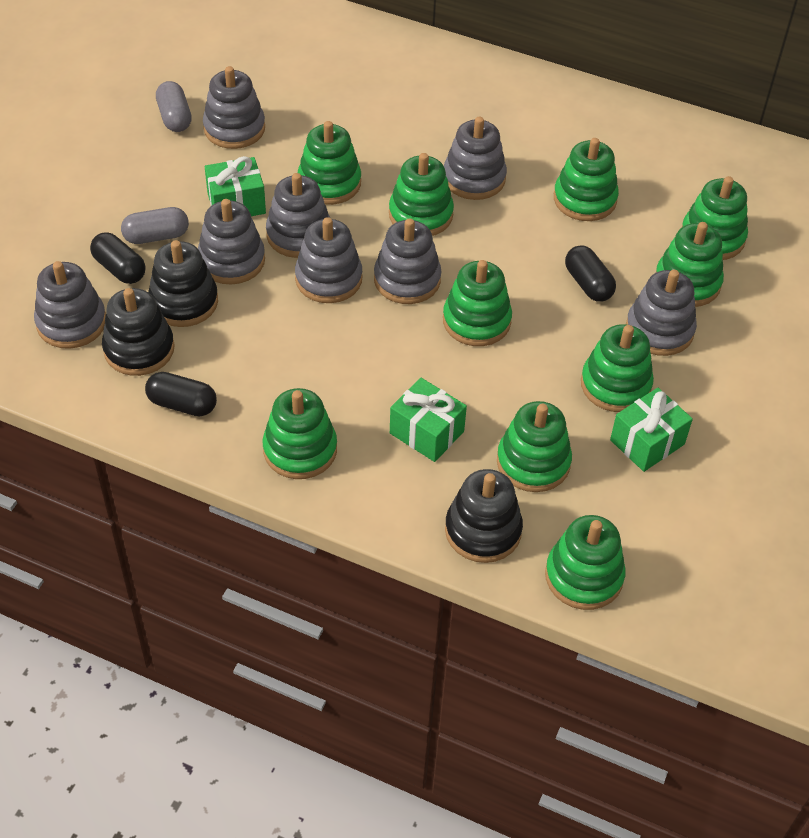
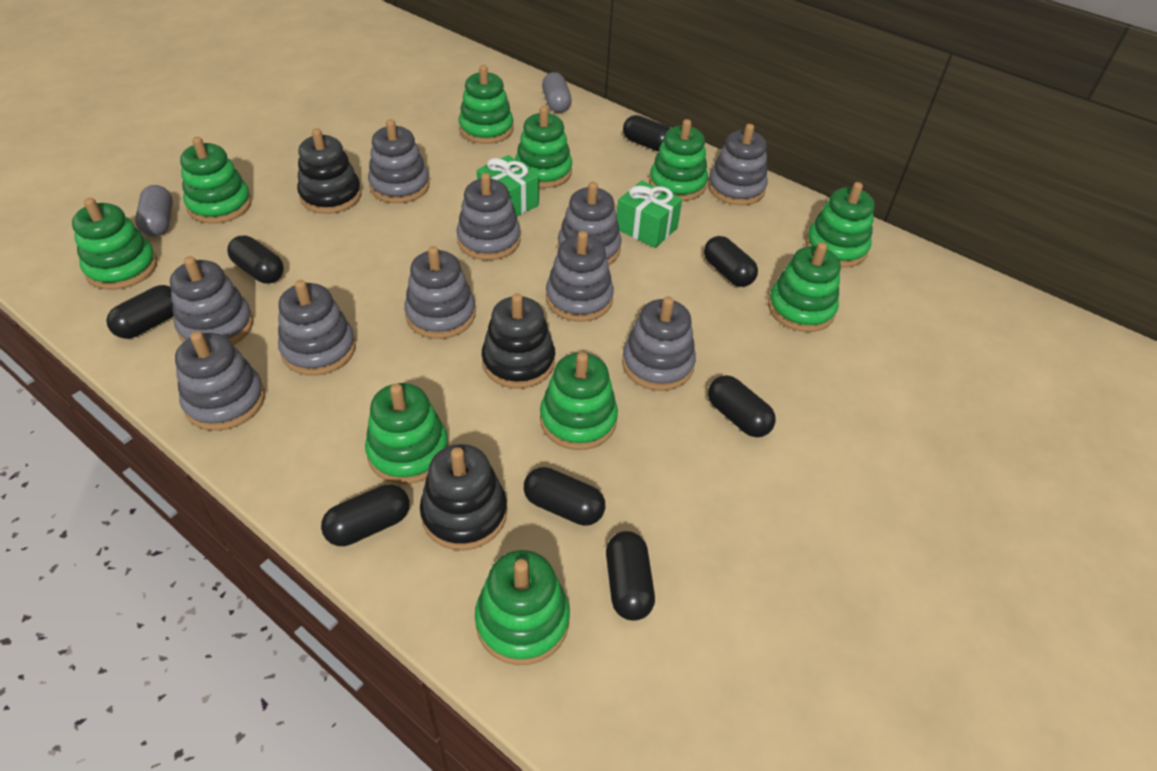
black capsule: [90,232,146,284] [145,372,217,416] [565,245,616,302] = 3 -> [106,285,174,339] [227,235,284,284] [321,484,410,546] [524,467,605,526] [606,531,655,621] [623,115,671,152] [704,236,758,287] [708,375,776,437] = 8
green gift: [205,156,266,216] [390,378,467,462] [610,388,693,472] = 3 -> [477,155,539,216] [617,181,682,248] = 2
grey stacking toy: [34,261,106,349] [198,199,265,285] [203,66,265,149] [266,173,330,258] [295,217,362,303] [374,218,442,304] [444,117,507,200] [626,270,697,356] = 8 -> [170,256,253,345] [175,331,265,431] [278,280,356,376] [368,119,430,203] [404,246,476,339] [457,173,521,260] [546,231,614,322] [558,182,622,265] [622,296,696,391] [708,124,768,205] = 10

